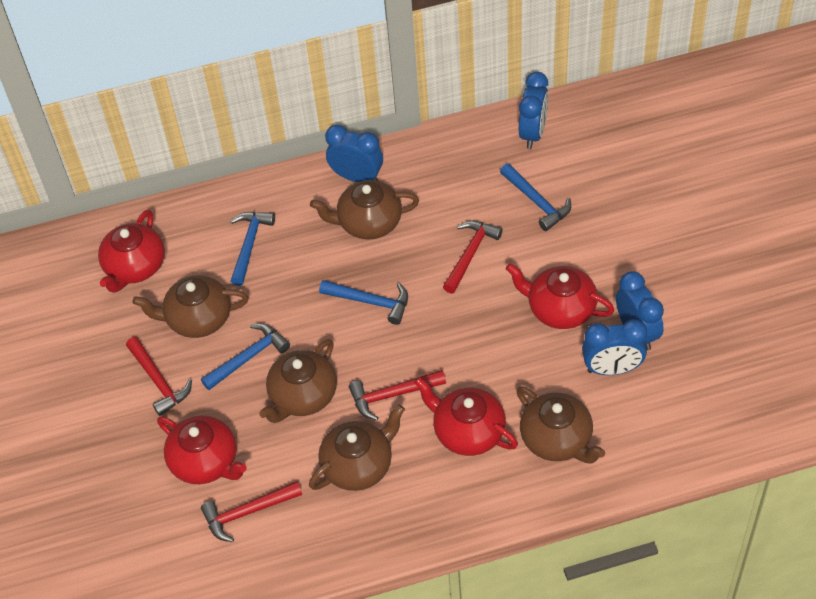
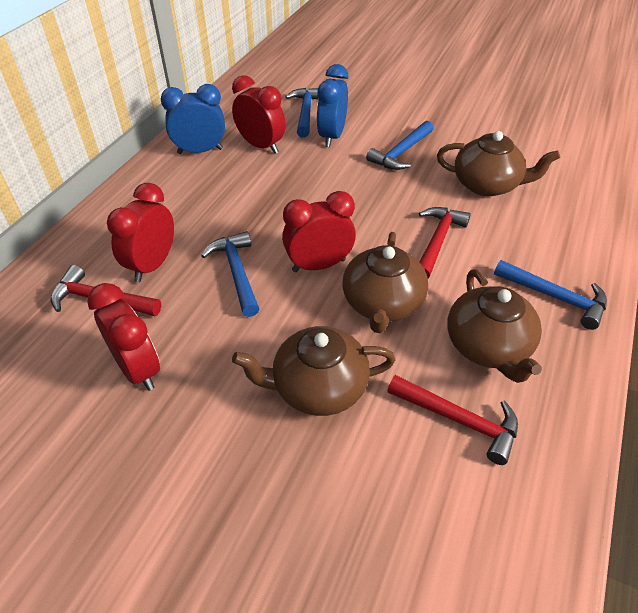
blue clock: [325,125,383,182] [519,72,549,149] [582,319,647,375] [616,271,664,350] = 4 -> [161,84,225,154] [316,64,348,147] = 2
brown teapot: [133,275,248,338] [259,339,337,423] [309,404,405,491] [310,180,419,240] [516,386,605,463] = 5 -> [232,326,395,416] [342,232,428,333] [437,131,560,196] [447,269,542,383] = 4
red clock: none = 0 -> [87,283,160,391] [107,183,174,282] [232,75,286,154] [282,191,356,272] = 4
red hammer: [126,337,192,416] [201,481,302,542] [349,370,446,420] [443,221,503,294] = 4 -> [51,265,161,316] [388,375,518,465] [419,207,471,278] = 3
red teapot: [98,210,165,293] [157,416,247,484] [414,377,518,456] [506,263,614,329] = 4 -> none = 0

